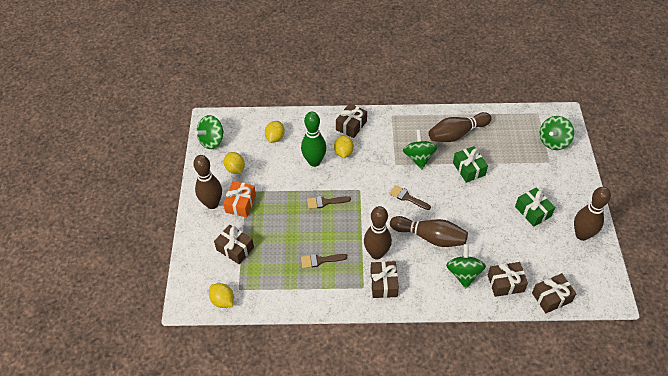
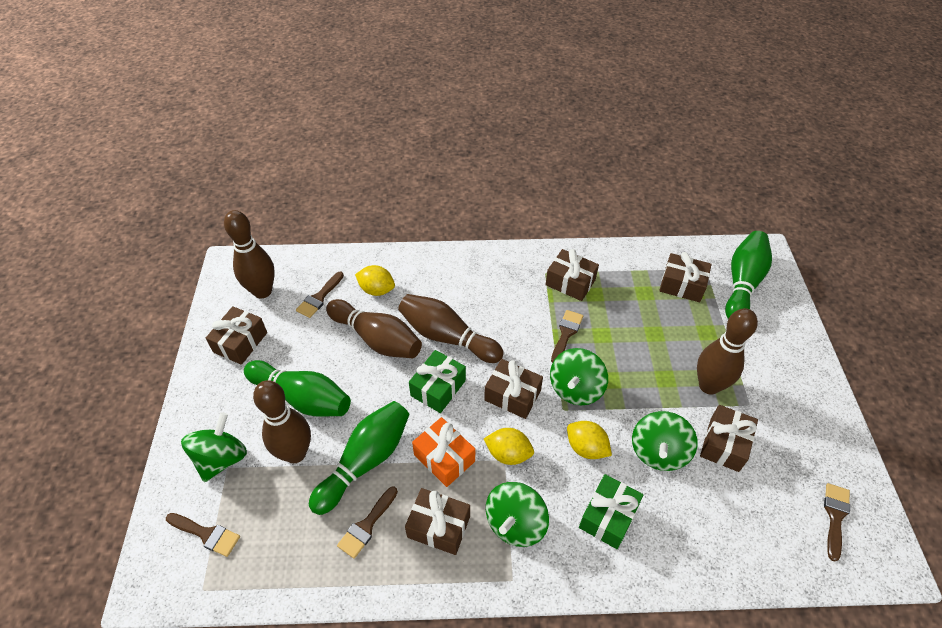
brown brush: [301,254,347,268] [307,196,351,209] [389,185,431,210] = 3 -> [166,513,240,557] [296,271,344,318] [337,486,398,559] [551,310,583,363] [824,483,850,562] = 5
brown gift: [214,225,254,264] [336,103,367,138] [370,261,399,298] [488,262,528,297] [532,273,577,313] = 5 -> [206,306,267,365] [405,488,470,555] [484,359,543,419] [545,249,599,301] [659,252,712,302] [700,405,758,472] = 6
green bowling pin: [301,112,326,167] = 1 -> [244,360,351,417] [309,401,409,515] [725,231,772,319] = 3
yellow lemon: [209,283,234,308] [224,152,245,174] [265,121,285,143] [334,135,354,158] = 4 -> [355,265,395,296] [484,428,534,465] [567,421,612,459] = 3

